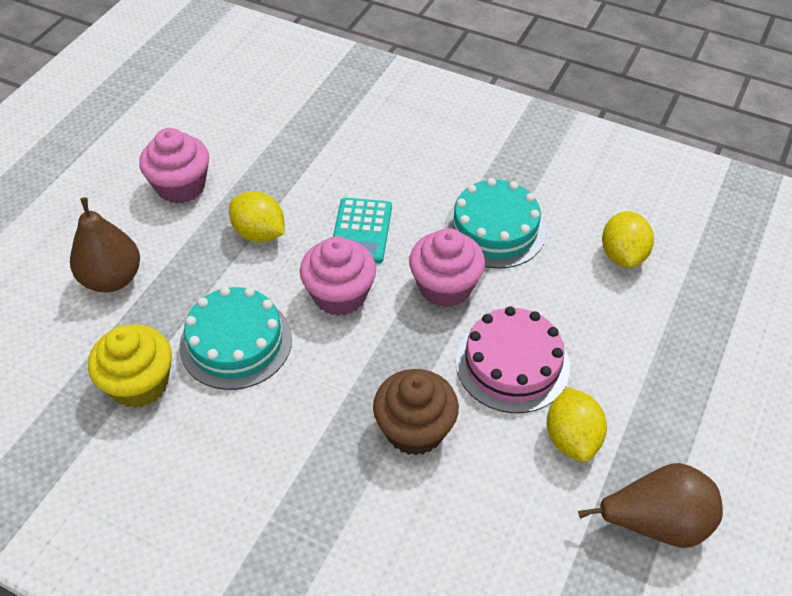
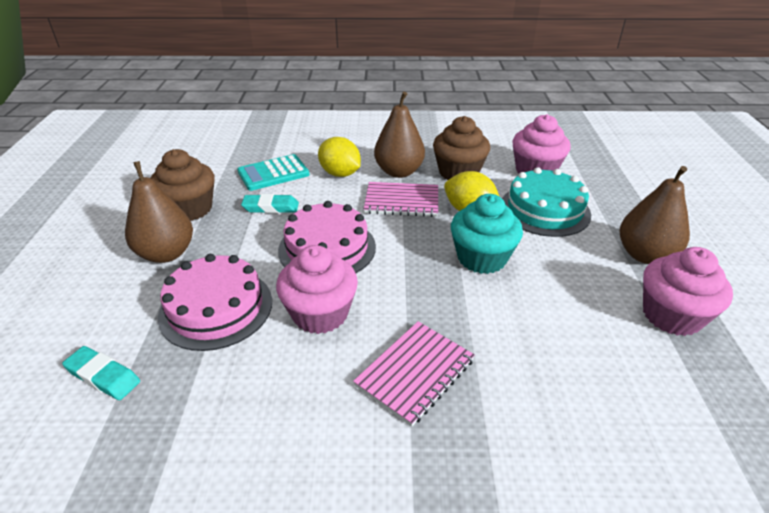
brown cupcake: [373,369,459,455] = 1 -> [151,149,215,221] [433,116,490,180] = 2
brown pear: [70,197,140,292] [578,463,723,548] = 2 -> [125,161,193,263] [374,92,425,178] [620,166,690,264] = 3
pink cake: [456,306,570,413] = 1 -> [158,254,272,351] [278,201,376,273] = 2
pink notebook: none = 0 -> [353,321,475,427] [364,182,438,217] = 2
turquoise cake: [179,287,292,390] [445,178,546,269] = 2 -> [502,167,591,237] = 1
turquoise cupcake: none = 0 -> [451,194,523,274] = 1
turquoise eraser: none = 0 -> [62,346,140,400] [241,194,299,213] = 2
yellow cupcake: [88,324,172,408] = 1 -> none = 0
yellow lemon: [229,191,285,242] [547,387,607,462] [602,211,654,268] = 3 -> [318,137,361,177] [444,171,500,211] = 2

